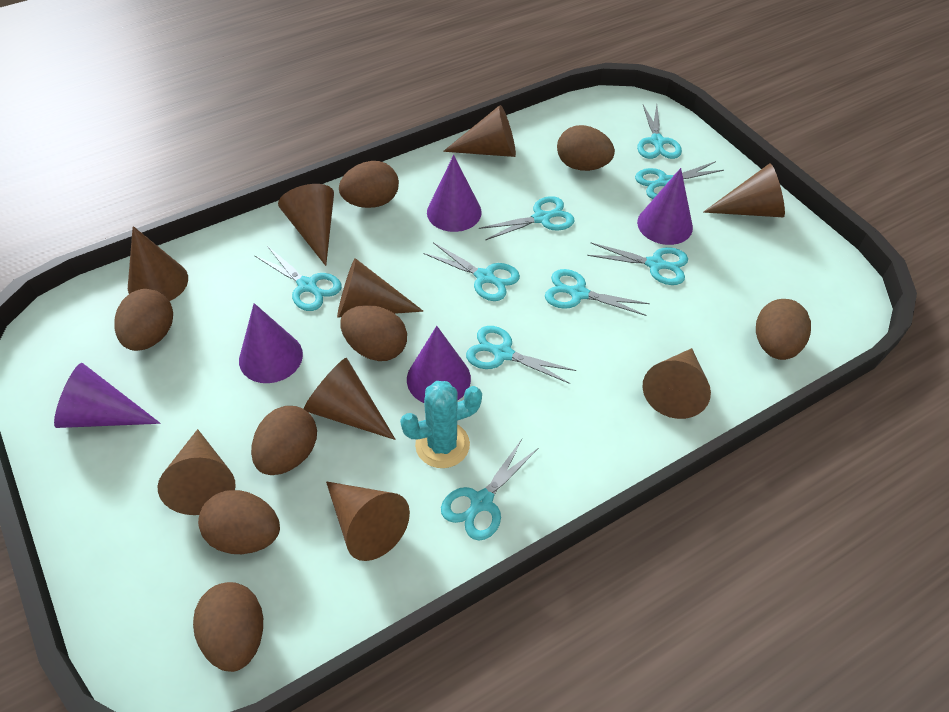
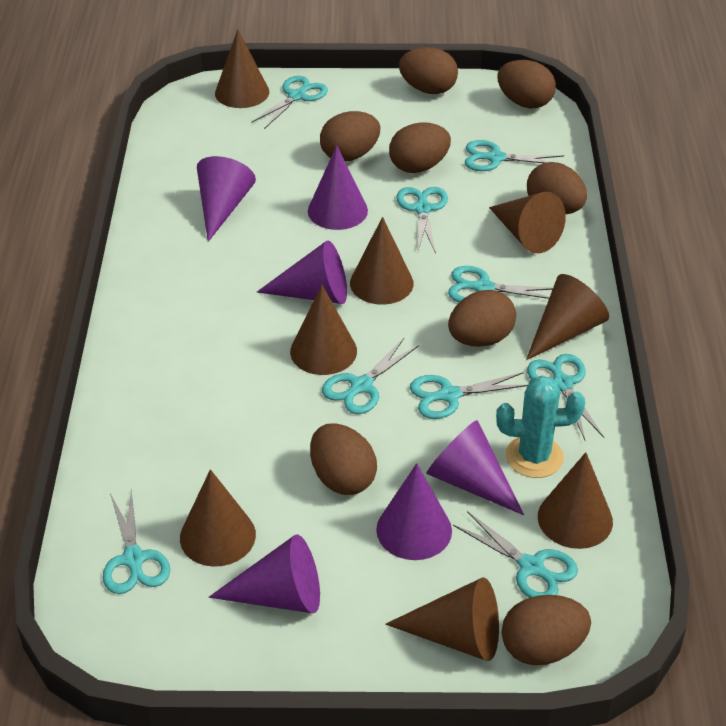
brown cone: [128,226,188,301] [157,429,235,515] [278,184,334,266] [304,358,396,440] [326,481,410,561] [337,258,424,318] [443,105,516,157] [642,348,711,419] [703,163,785,217] = 9 -> [180,469,256,567] [215,29,269,108] [290,285,357,375] [350,217,413,305] [385,578,499,661] [489,192,566,253] [526,274,609,360] [538,452,613,549] = 8
purple cone: [54,363,160,428] [239,303,303,383] [407,326,471,403] [427,155,482,232] [637,168,693,245] = 5 -> [197,156,256,242] [209,534,320,613] [257,240,347,304] [308,145,368,230] [376,463,452,560] [427,420,524,515] = 6

